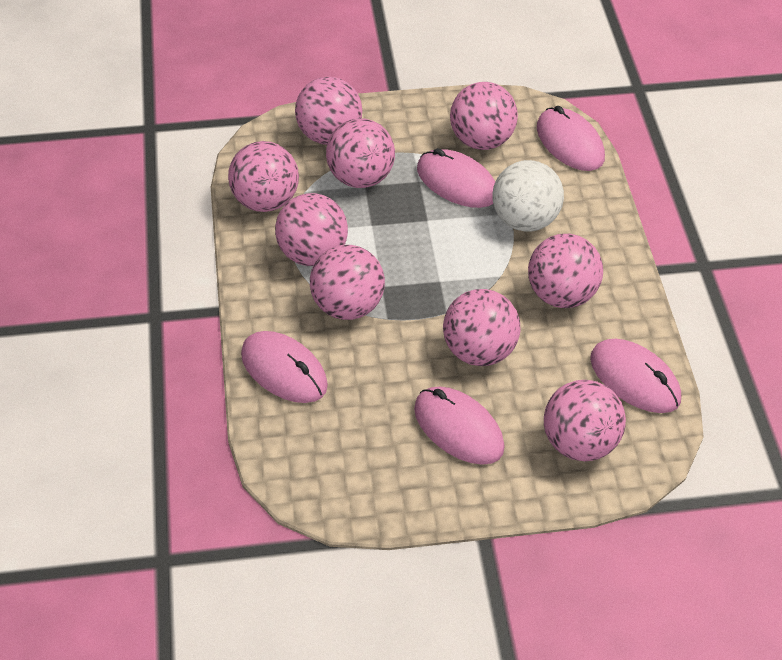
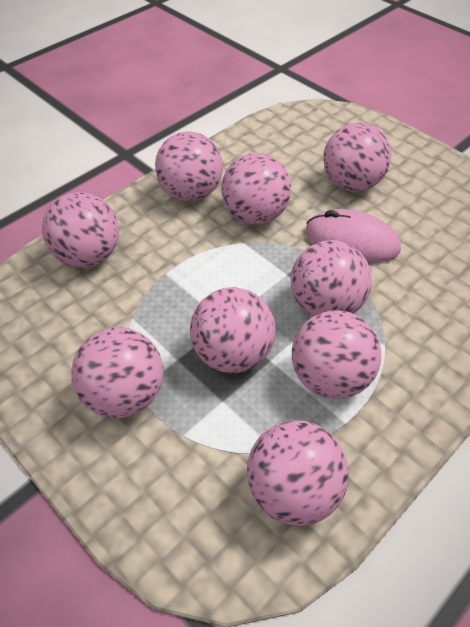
pink mouse: [241,331,328,403] [414,387,505,465] [417,148,495,208] [537,106,605,171] [590,338,681,413] = 5 -> [306,209,401,262] = 1
white ball: [492,160,564,232] = 1 -> none = 0

